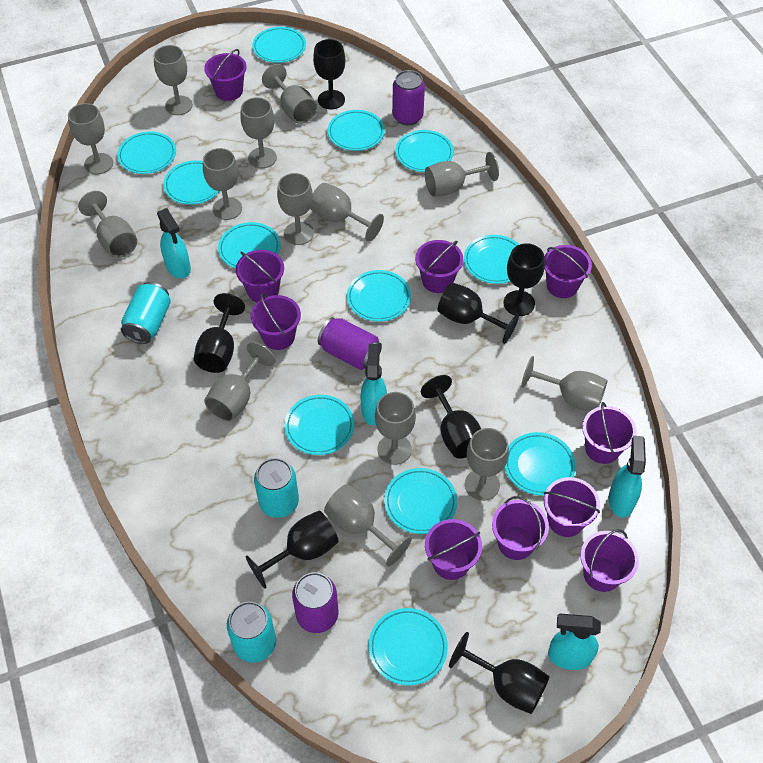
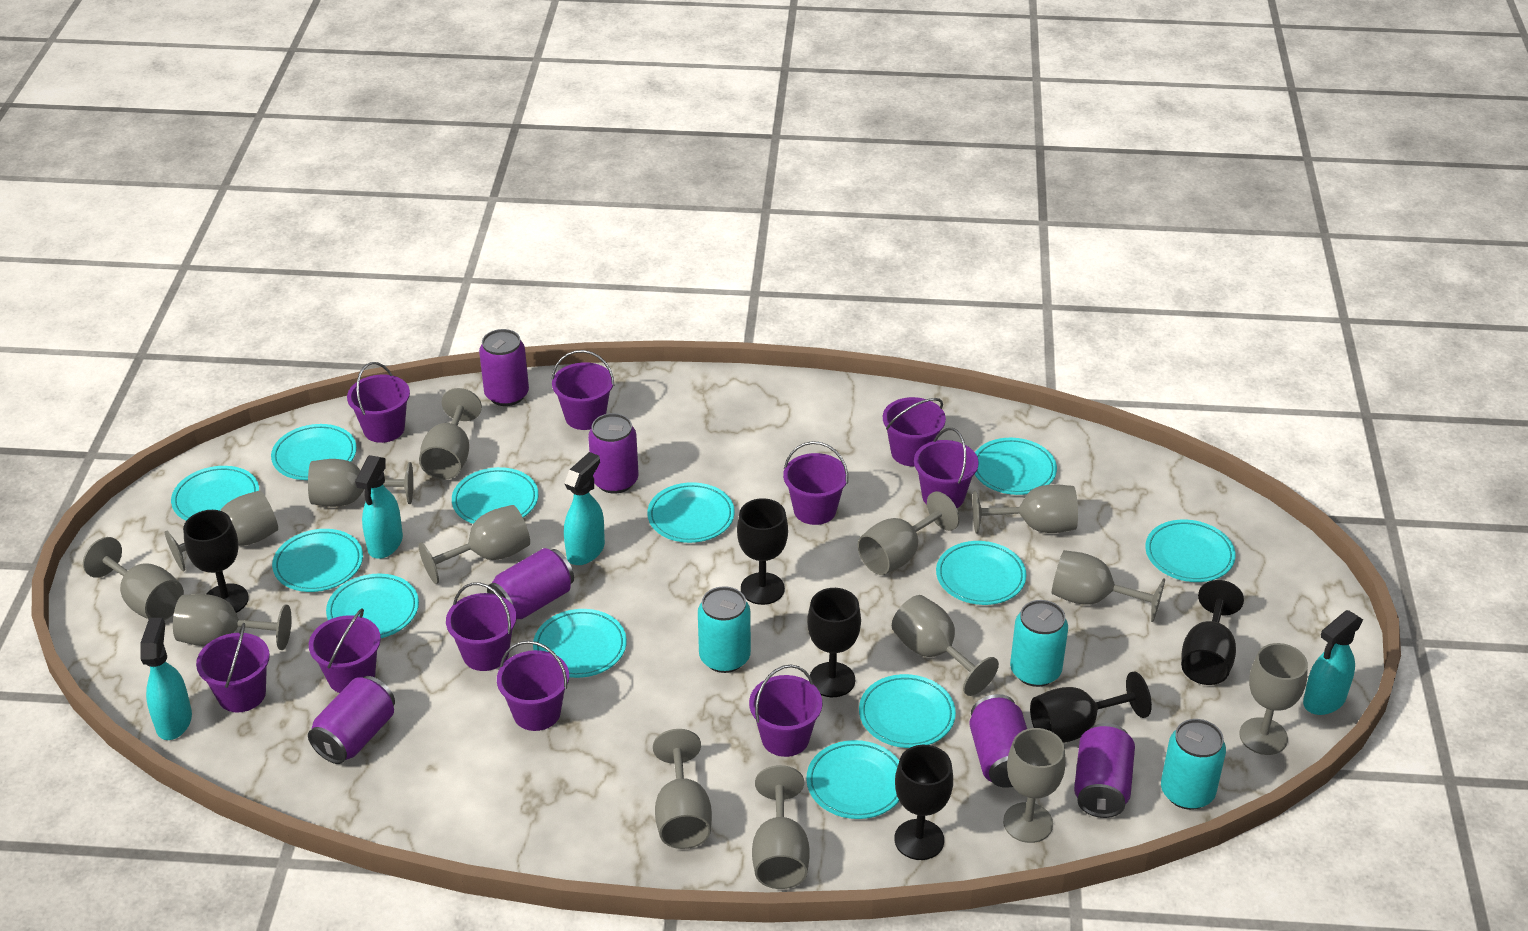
black goblet: [194,293,245,373] [246,510,339,589] [313,39,345,109] [421,375,481,459] [437,283,519,344] [449,632,550,714] [503,243,545,316] = 7 -> [183,510,249,613] [737,498,788,605] [807,588,861,697] [894,745,953,860] [1030,671,1152,743] [1181,580,1244,685] = 6
purple can: [292,572,338,633] [318,317,382,370] [392,70,425,125] = 3 -> [308,676,395,764] [479,329,529,406] [487,548,574,619] [588,413,639,494] [969,694,1027,788] [1074,723,1135,818] = 6

